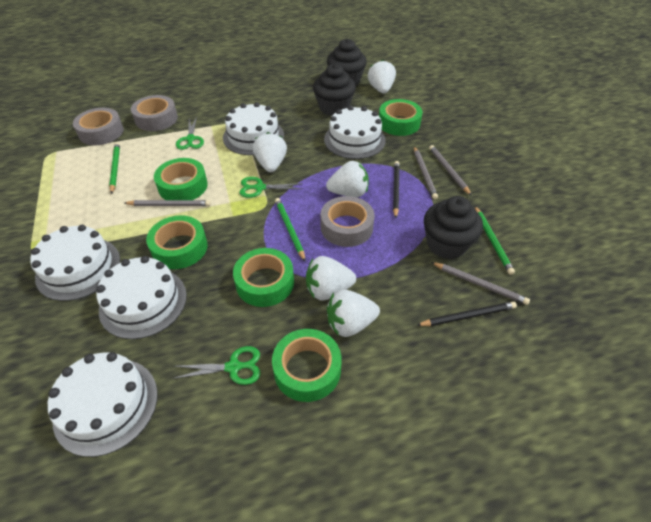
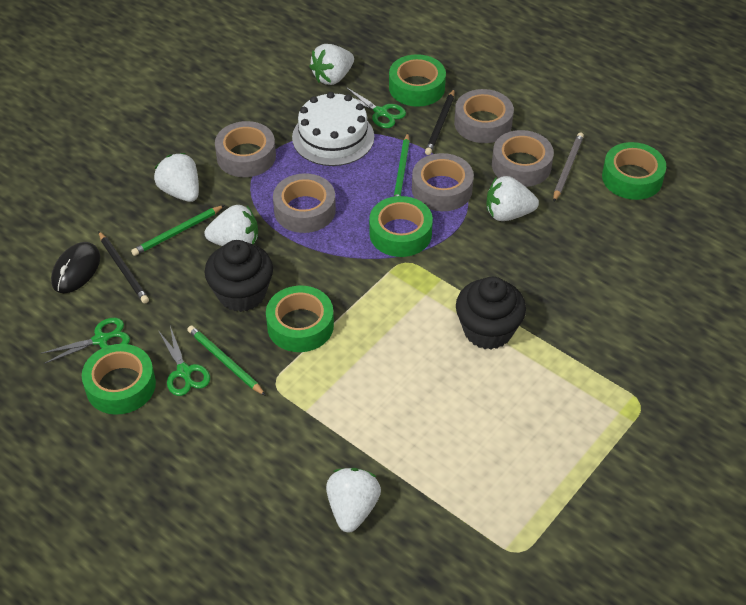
black cupcake: [313,64,356,116] [327,39,367,86] [424,196,483,259] = 3 -> [205,240,273,312] [456,277,526,350] = 2
black mouse: none = 0 -> [51,242,100,293] = 1
grey pencil: [125,200,211,206] [414,146,438,199] [429,145,472,196] [431,262,530,305] = 4 -> [553,133,584,202] = 1
grey tape: [73,108,124,145] [131,95,178,131] [320,196,375,247] = 3 -> [215,121,276,177] [273,173,336,233] [412,153,474,211] [454,89,514,143] [492,130,554,187] = 5
white cake: [30,225,120,301] [48,352,158,457] [96,256,187,339] [223,102,284,155] [324,106,386,159] = 5 -> [292,92,374,166] = 1

